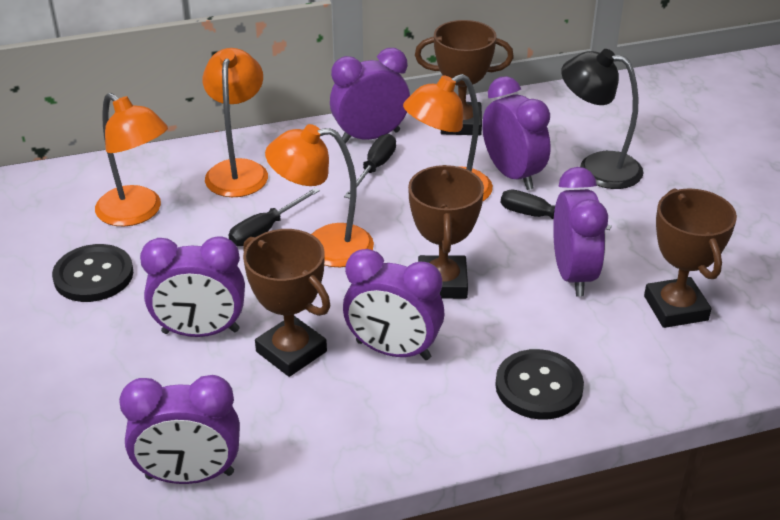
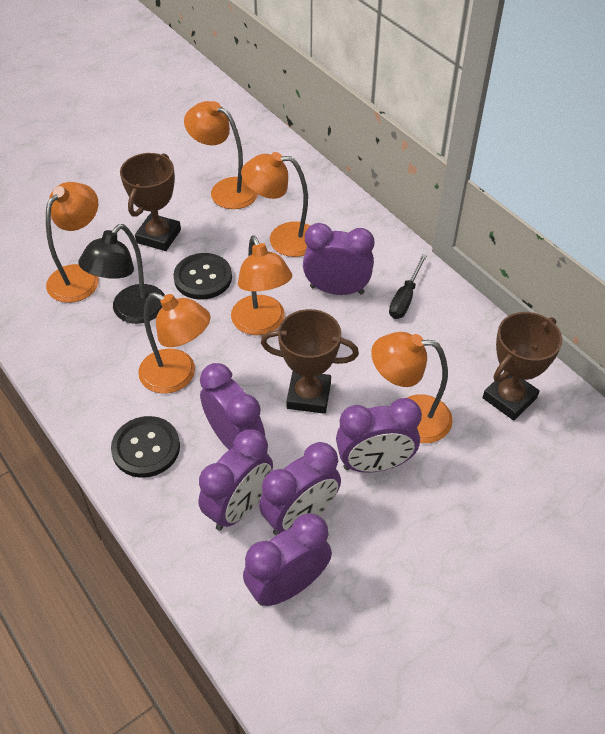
black screwdriver: [229,188,320,246] [344,134,396,199] [501,189,612,230] = 3 -> [389,254,427,319] = 1
brown trophy: [243,229,331,377] [408,165,484,299] [415,20,514,135] [644,188,737,328] = 4 -> [120,153,181,251] [261,309,359,414] [483,312,562,420] = 3
orange lamp: [95,93,168,227] [203,48,268,197] [265,124,374,267] [403,74,493,202] = 4 -> [46,182,99,303] [138,292,211,394] [184,101,258,209] [231,235,292,335] [241,152,310,257] [371,332,453,443] = 6

